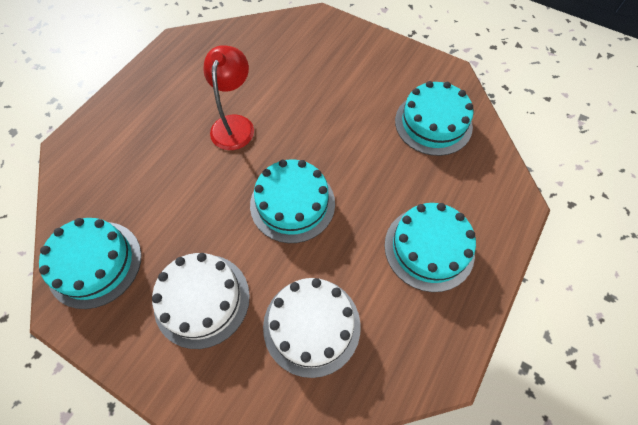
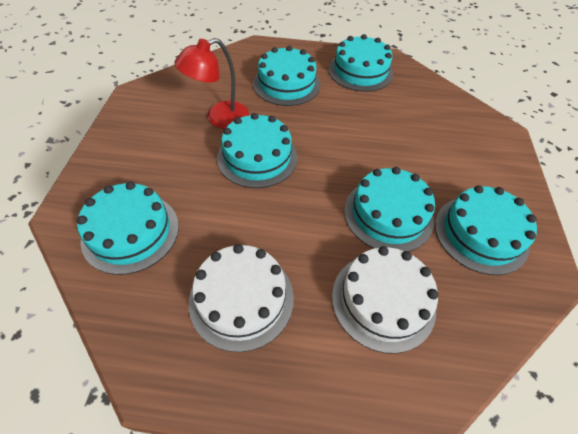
turquoise cake: [39,218,141,309] [250,159,335,243] [385,203,476,292] [395,81,474,156] = 4 -> [77,182,179,275] [217,113,297,188] [253,46,320,106] [328,34,393,92] [344,167,435,252] [435,185,537,275] = 6

